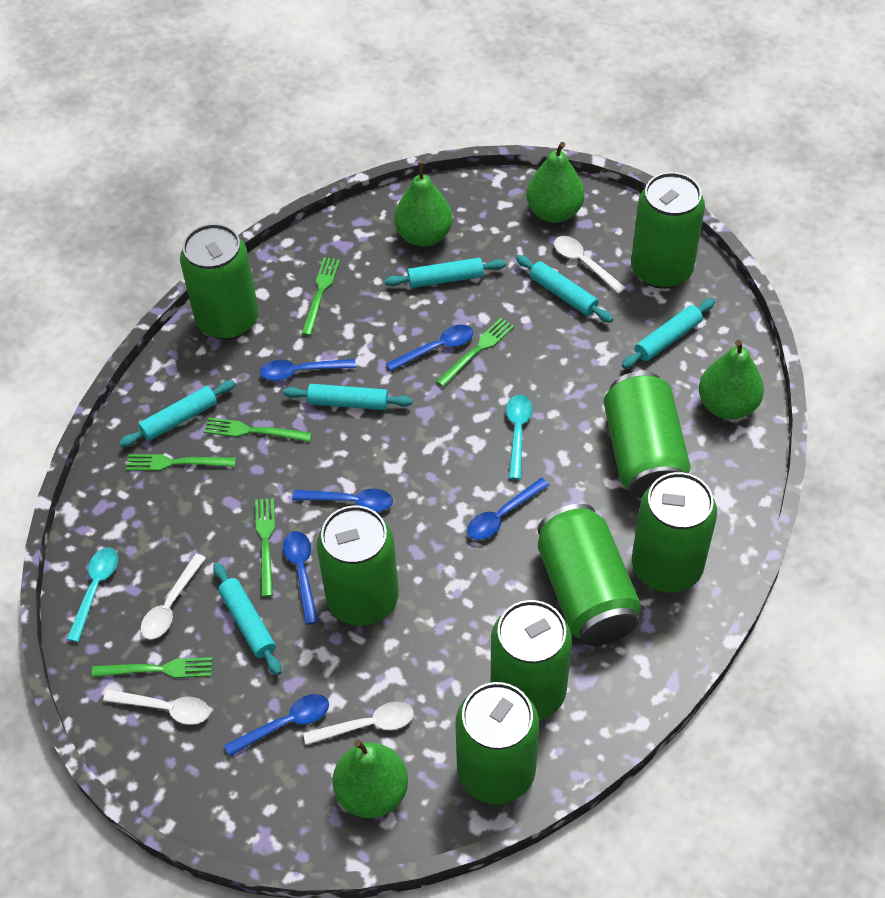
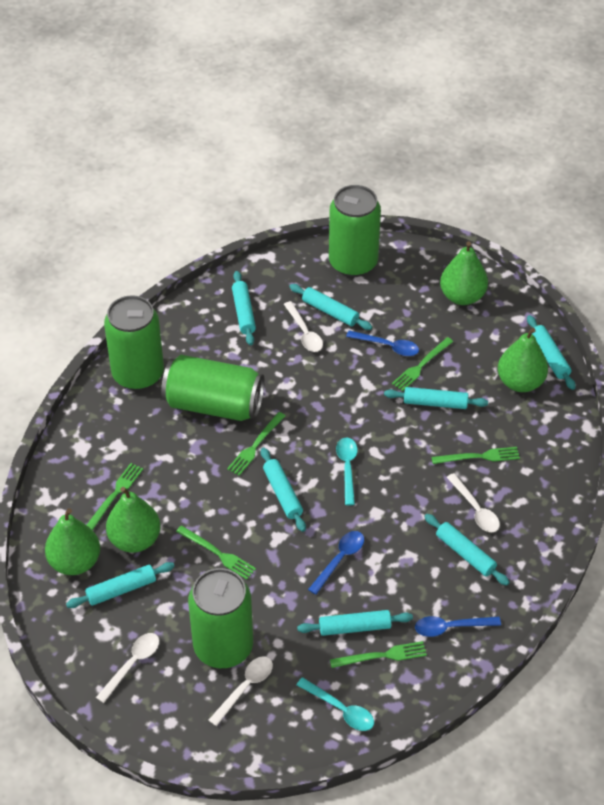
blue spoon: [224,694,329,757] [260,359,356,381] [283,531,318,625] [292,489,393,512] [386,325,474,371] [467,478,549,540] = 6 -> [308,531,364,595] [346,330,419,356] [415,616,501,637] = 3
green can: [180,224,259,340] [316,506,399,626] [455,682,539,804] [491,600,572,720] [538,504,642,646] [604,371,690,503] [631,172,705,289] [632,472,717,593] = 8 -> [104,295,164,390] [161,355,265,421] [188,568,253,668] [329,185,381,277] = 4
turquoise rolling pin: [119,380,235,447] [213,562,281,675] [283,384,413,410] [385,258,506,288] [516,255,613,323] [622,299,715,368] = 6 -> [66,562,175,608] [232,271,256,346] [261,447,306,532] [289,284,372,330] [297,610,413,636] [384,387,488,409] [424,514,510,586] [527,315,576,390] = 8

